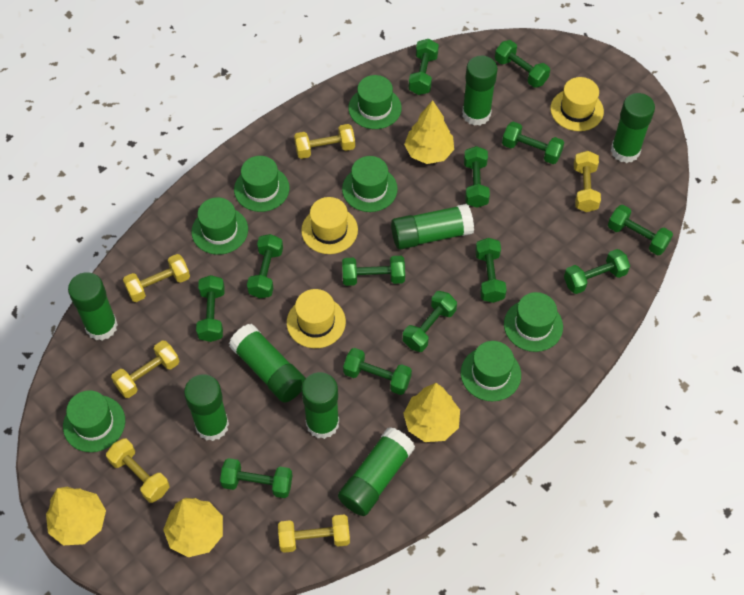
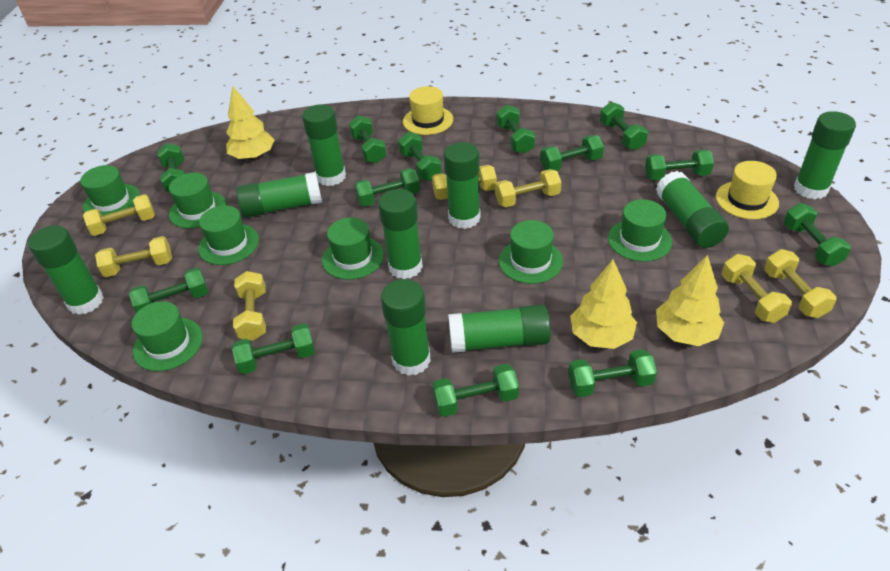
green glue stick: [68,272,118,340] [184,374,229,441] [229,324,306,403] [301,372,339,439] [338,427,415,516] [391,204,474,250] [462,56,498,126] [611,93,655,163] = 8 -> [28,225,104,315] [236,172,322,218] [302,104,346,186] [378,189,423,279] [381,279,431,376] [444,142,481,229] [448,304,551,353] [656,171,729,248] [794,111,856,199] = 9
yellow dumbbell: [106,438,170,503] [111,340,179,398] [123,254,190,302] [278,514,350,553] [294,124,355,159] [574,151,601,212] = 6 -> [83,194,155,236] [95,236,172,277] [233,271,266,341] [432,165,497,200] [495,169,561,207] [722,254,792,323] [764,249,836,318] = 7
yellow hat: [287,289,346,348] [301,197,358,254] [550,77,604,131] = 3 -> [403,86,453,135] [716,161,779,219] = 2
yellow tree: [46,487,106,545] [163,498,223,557] [403,383,460,442] [404,100,454,164] = 4 -> [226,86,274,160] [570,259,637,349] [656,255,724,346] = 3

